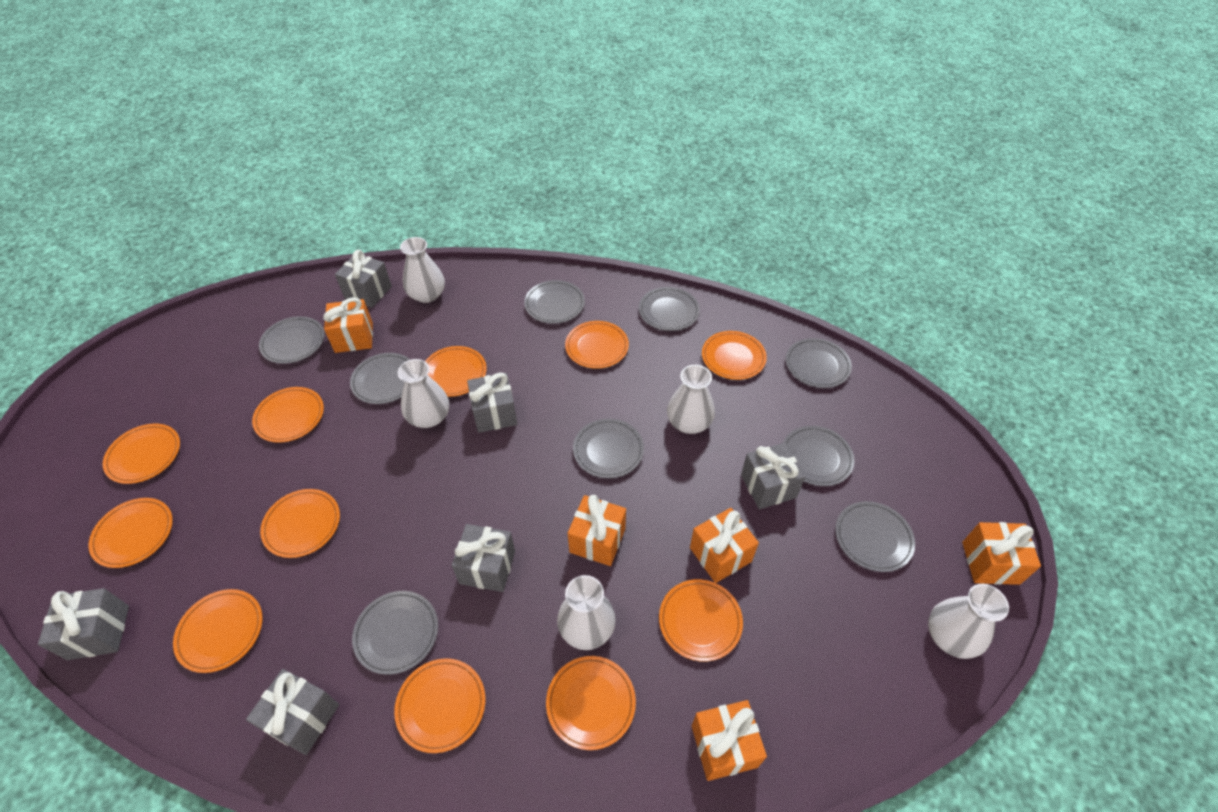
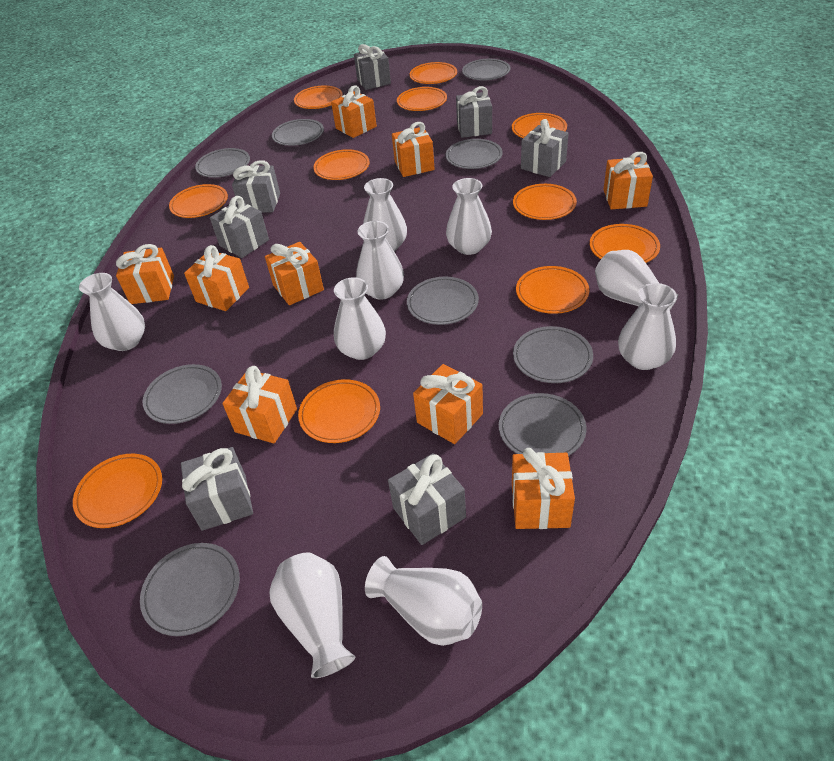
grey gift: [38,588,129,660] [246,669,339,755] [335,250,392,308] [452,524,515,592] [467,372,517,433] [741,443,805,509] = 6 -> [181,447,253,531] [210,196,269,258] [232,160,280,213] [354,44,391,90] [388,453,466,545] [456,86,492,138] [521,119,569,177] = 7
orange gift: [323,297,373,353] [568,495,626,566] [690,508,759,583] [692,700,767,781] [962,522,1041,585] = 5 -> [116,244,174,304] [184,245,249,311] [222,366,297,444] [265,242,324,305] [331,85,377,138] [392,122,435,177] [413,364,483,444] [512,448,575,529] [603,152,653,209] = 9
white vase: [398,359,449,428] [400,237,445,303] [557,575,616,650] [667,365,715,434] [928,584,1009,659] = 5 -> [79,273,145,351] [270,552,356,678] [334,277,386,360] [356,221,404,299] [363,178,407,251] [365,556,482,646] [446,178,492,255] [595,250,678,310] [618,283,677,370] = 9

